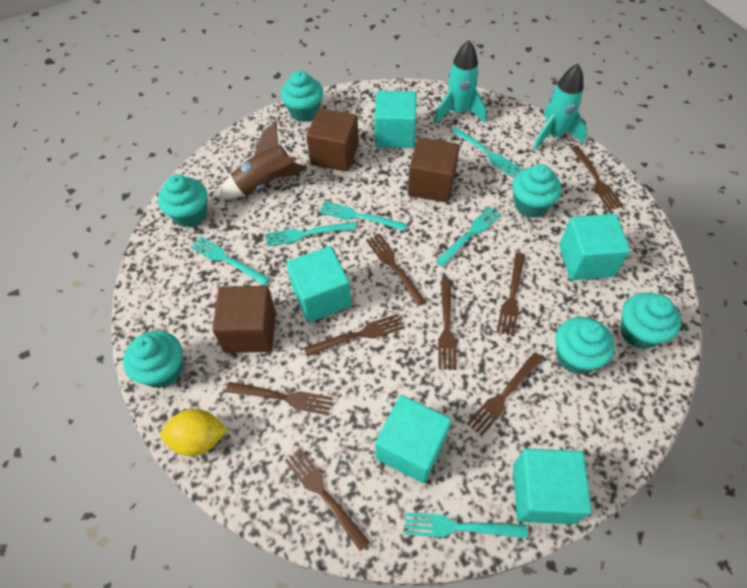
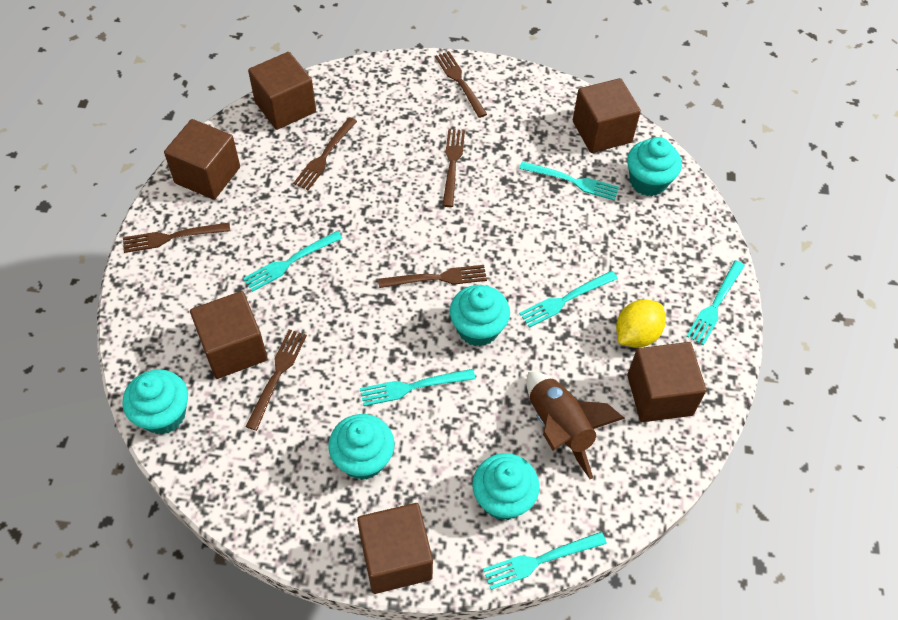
brown cube: [212,286,276,353] [306,108,359,172] [408,137,460,203] = 3 -> [164,119,240,200] [190,291,268,379] [248,52,316,130] [357,503,433,594] [573,78,641,153] [627,342,706,422] = 6
brown fork: [226,382,333,415] [285,448,370,551] [304,314,404,357] [366,233,426,306] [438,280,457,370] [467,352,543,436] [497,252,525,336] [571,146,623,210] = 8 -> [123,223,230,253] [246,330,307,431] [293,117,357,190] [378,265,487,288] [435,51,487,118] [442,129,465,207] = 6
turquoise cube: [286,246,351,323] [375,90,417,148] [375,395,451,483] [513,448,592,524] [559,214,630,280] = 5 -> none = 0
turquoise cupcake: [123,331,183,388] [158,175,207,228] [281,70,323,122] [512,164,561,218] [556,317,615,374] [620,293,681,349] = 6 -> [123,369,188,434] [328,414,394,480] [450,285,510,347] [472,453,540,520] [627,137,682,196] = 5
turquoise rocket: [434,40,486,124] [533,64,587,150] = 2 -> none = 0

